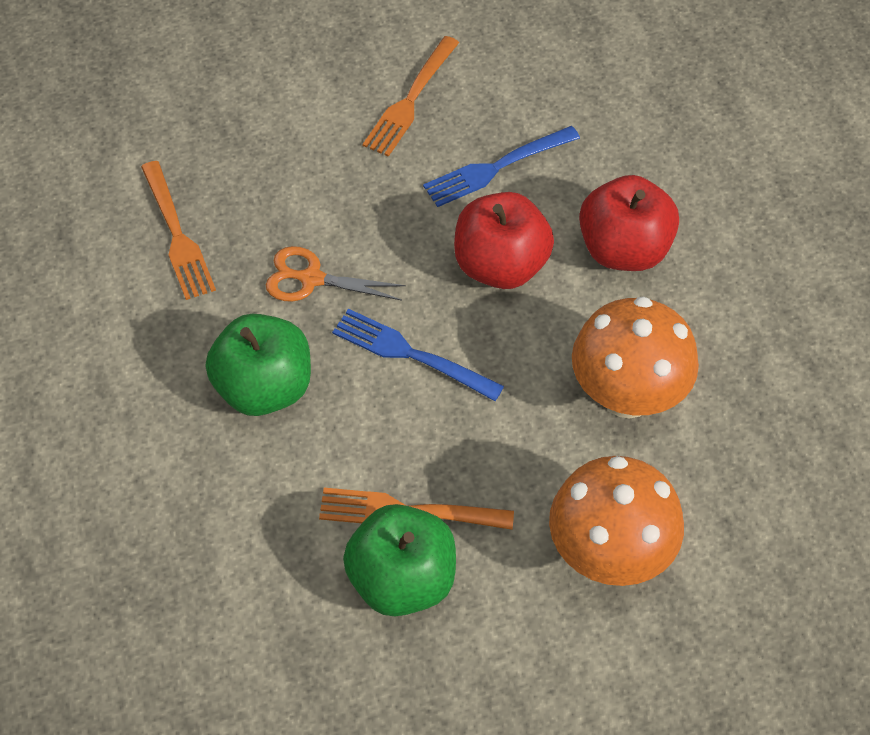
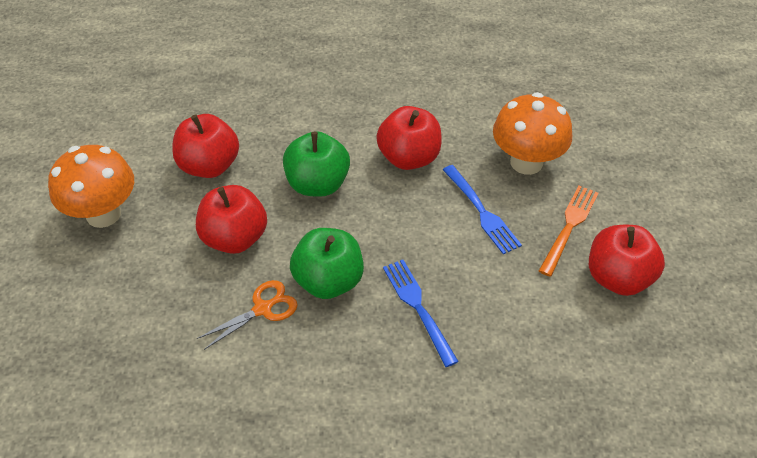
orange fork: [141,161,216,300] [319,488,514,530] [363,36,459,157] = 3 -> [539,186,598,277] = 1
red apple: [454,192,554,289] [579,175,679,271] = 2 -> [172,114,239,178] [196,185,267,254] [376,106,442,170] [589,225,665,296] = 4

